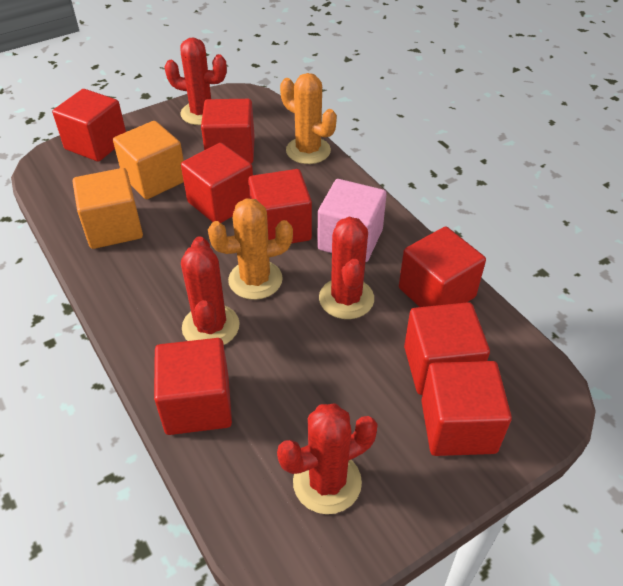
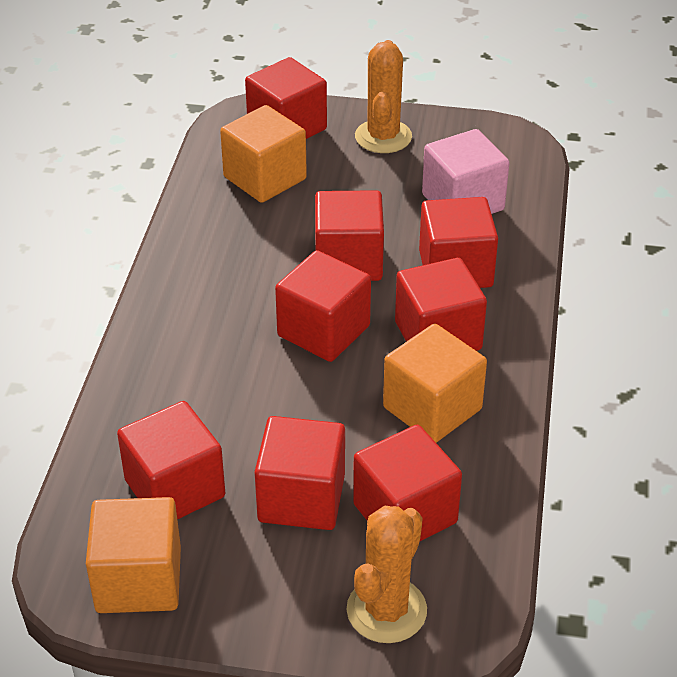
orange cube: [73,168,143,249] [113,121,184,199] = 2 -> [86,497,181,613] [220,105,307,203] [383,324,487,443] = 3
red cactus: [165,37,227,125] [181,236,240,345] [277,404,378,514] [319,217,374,319] = 4 -> none = 0

